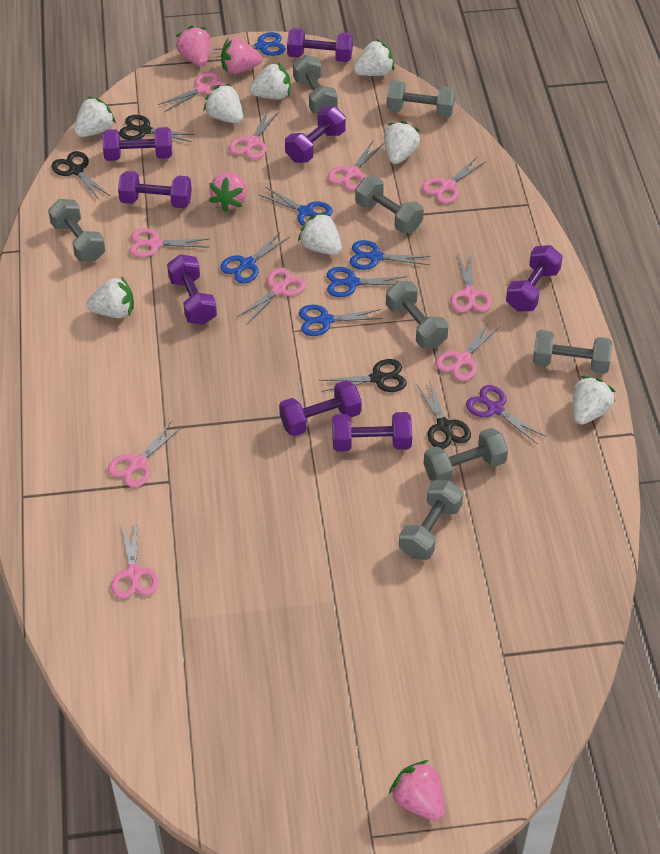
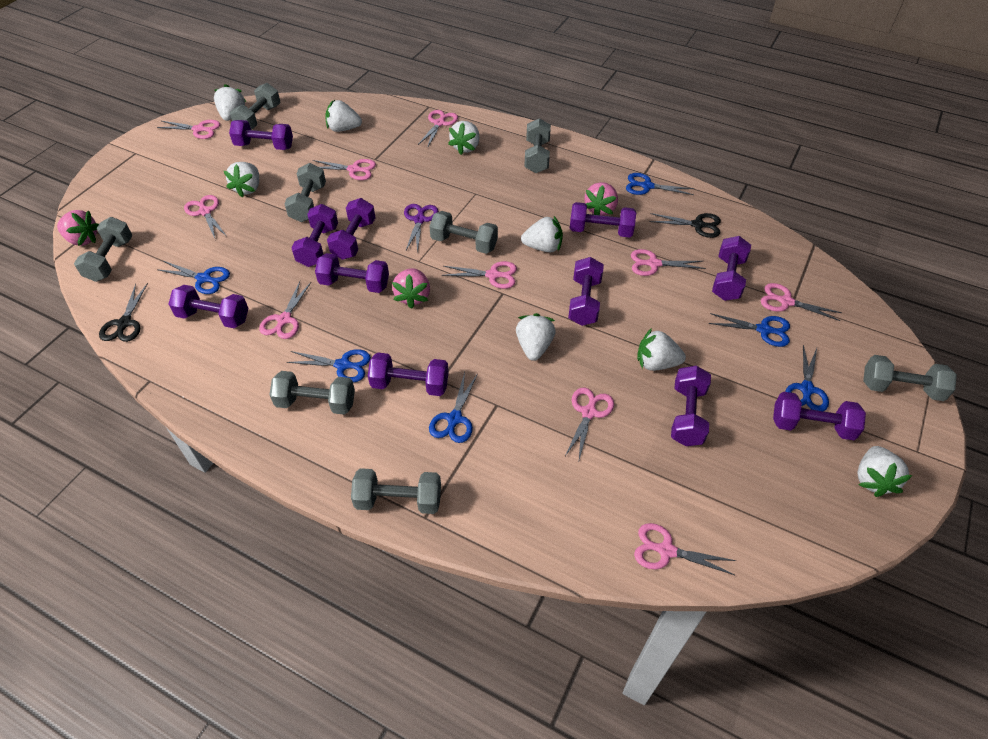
black scissors: [51,151,110,200] [119,115,195,142] [319,359,407,392] [416,380,471,449] = 4 -> [99,283,148,342] [649,213,721,238] = 2
pink strawberry: [176,26,210,66] [209,172,247,213] [221,38,262,74] [389,760,445,821] = 4 -> [57,210,99,246] [392,268,430,309] [584,182,618,216] = 3
purple dumbbell: [102,127,172,161] [118,171,192,208] [167,254,217,325] [279,380,362,436] [285,106,346,163] [287,28,353,62] [332,412,412,452] [506,245,563,312] = 8 -> [169,285,249,328] [229,120,293,150] [292,204,338,267] [315,253,389,293] [327,198,376,260] [368,353,449,396] [568,257,604,326] [570,202,636,238] [671,366,711,446] [712,236,751,301] [773,392,866,440] = 11

